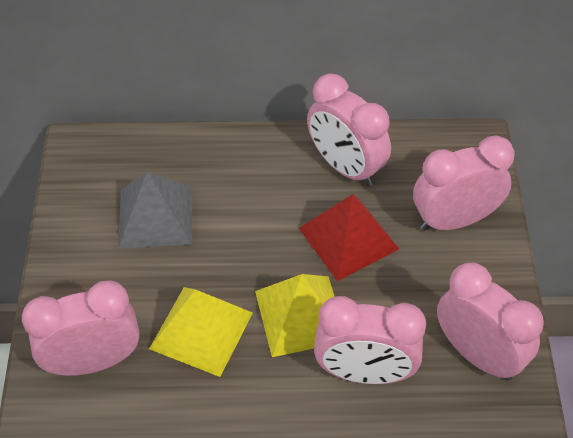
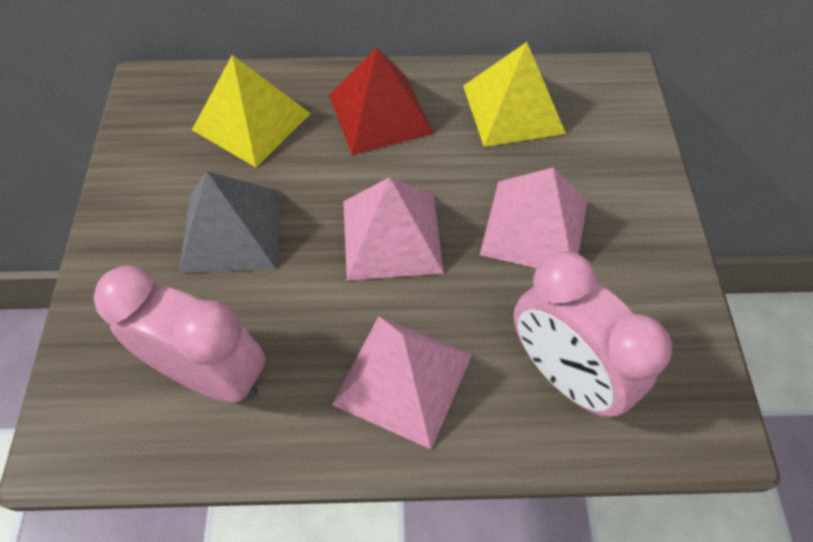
pink clock: [22,280,140,376] [307,74,391,187] [314,296,426,384] [413,136,515,231] [437,262,544,381] = 5 -> [94,266,265,402] [513,251,672,417] = 2
pink pyramid: none = 0 -> [332,316,472,449] [343,177,444,280] [480,167,587,268] = 3

